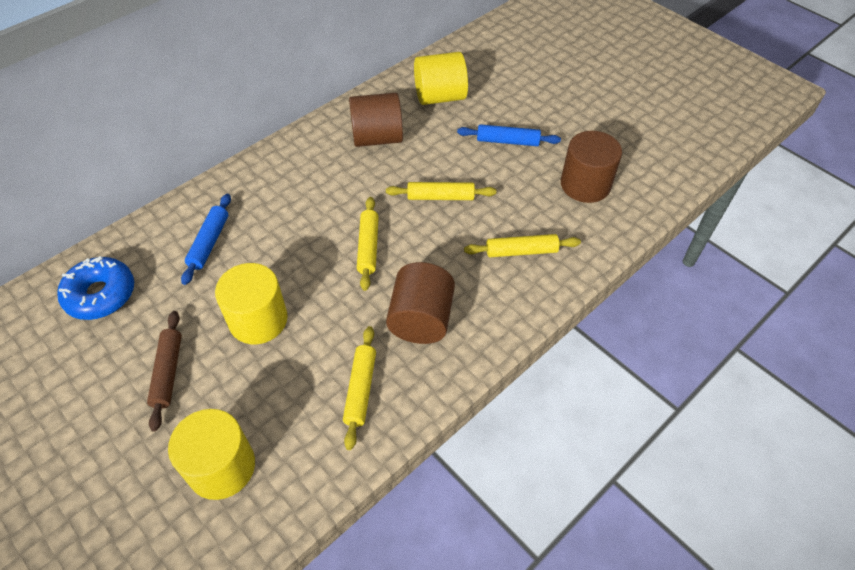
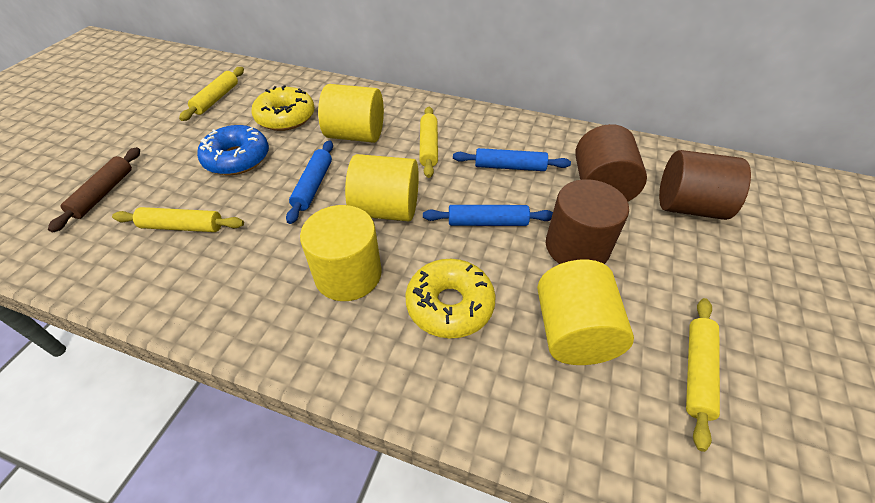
blue rolling pin: [181,194,231,285] [457,124,561,146] = 2 -> [286,140,333,224] [423,205,553,226] [453,148,571,171] = 3
yellow cylinder: [168,409,255,500] [215,263,288,344] [414,52,468,105] = 3 -> [300,205,382,301] [318,84,384,143] [345,154,419,221] [537,260,634,365] = 4
yellow donut: none = 0 -> [252,85,315,131] [405,259,496,338] = 2

